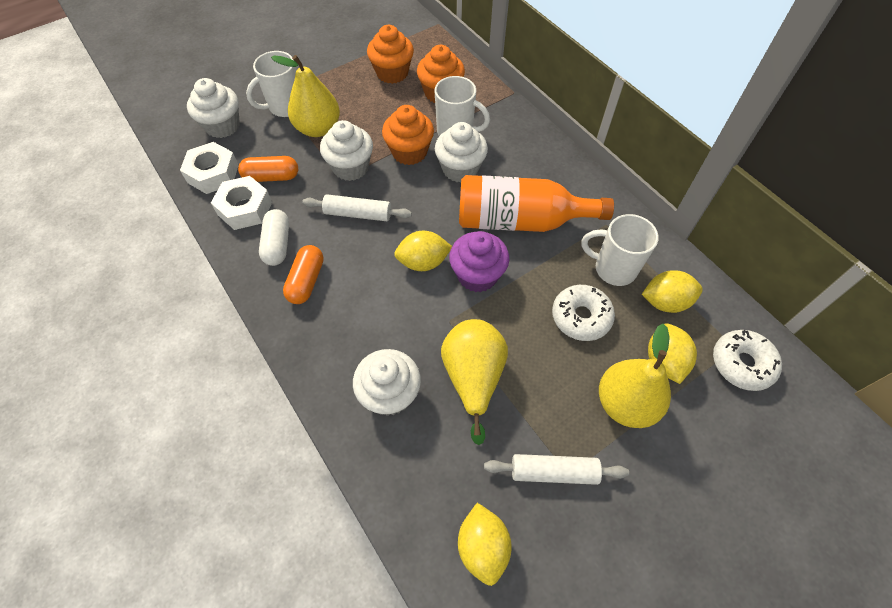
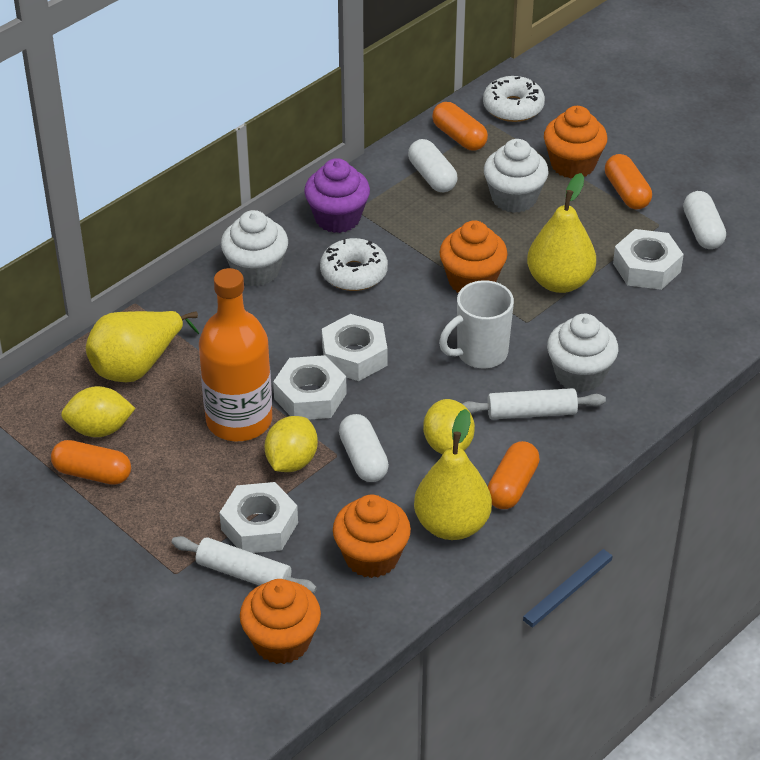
orange capsule: [238,156,298,182] [283,245,324,304] = 2 -> [51,440,131,485] [432,102,488,150] [488,441,540,509] [605,154,652,210] = 4
orange cupcake: [367,25,414,84] [382,105,434,165] [417,45,465,103] = 3 -> [240,579,321,664] [333,494,411,578] [439,220,508,293] [544,106,608,179] = 4
white capsule: [259,209,289,266] = 1 -> [339,414,389,482] [408,139,457,192] [683,191,726,249] = 3
white cupcake: [187,78,240,138] [320,120,373,181] [353,349,421,416] [435,122,488,182] = 4 -> [221,210,288,286] [484,139,549,213] [547,314,618,392] = 3
white mug: [246,51,296,117] [435,76,490,136] [581,214,659,286] = 3 -> [439,280,514,368] = 1
white nut: [180,142,239,194] [211,176,272,230] = 2 -> [220,482,298,553] [273,355,347,420] [322,314,387,381] [613,229,684,290] = 4
yellow lemon: [394,231,452,271] [458,503,512,586] [642,270,703,313] [648,323,697,384] = 4 -> [61,386,136,437] [265,416,318,472] [423,399,475,455] = 3

